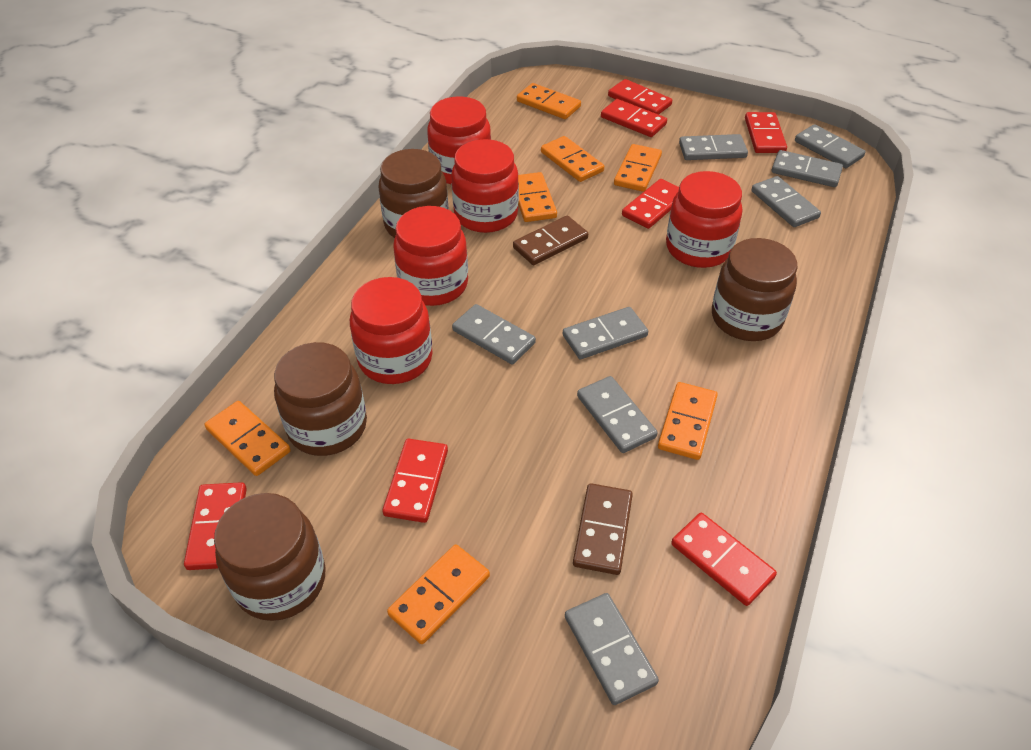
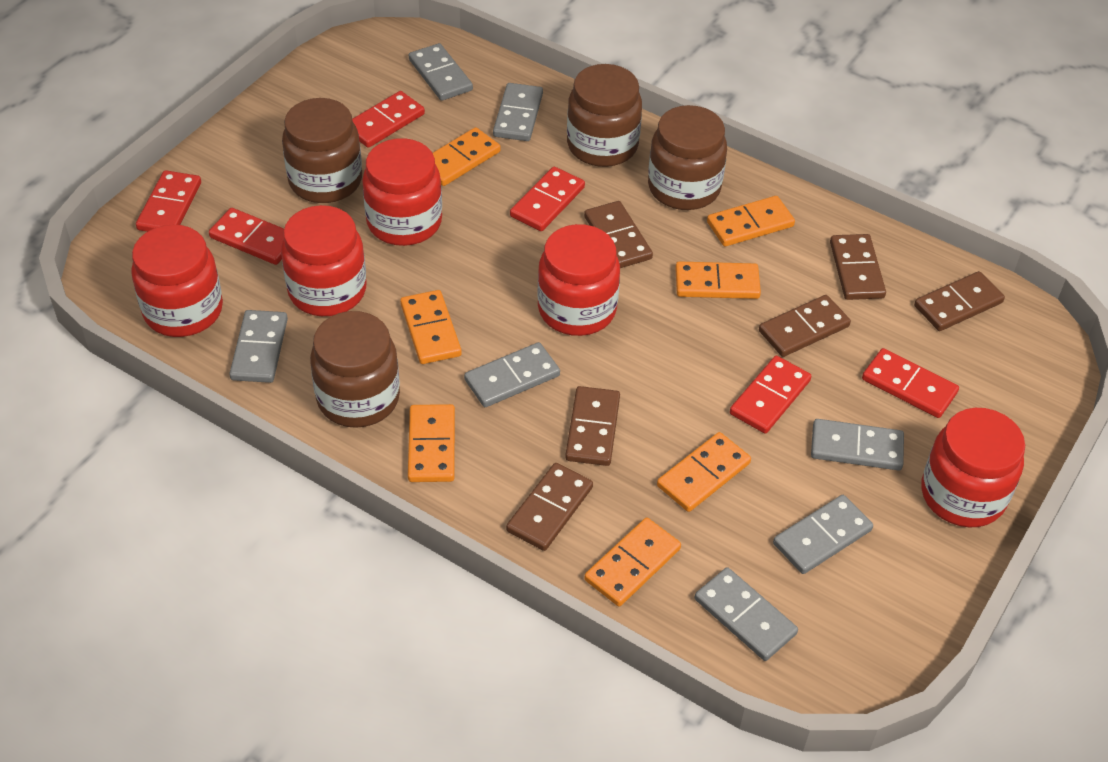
brown domino: [513,216,588,265] [573,483,633,575] = 2 -> [506,463,593,551] [565,386,620,466] [584,201,653,268] [759,295,851,357] [830,234,886,300] [914,271,1005,331] = 6
grey domino: [452,304,536,364] [563,307,648,359] [565,593,659,705] [577,376,658,453] [679,134,748,160] [751,176,821,227] [772,150,843,187] [795,124,866,168] = 8 -> [229,310,288,383] [409,43,473,101] [464,342,560,407] [493,83,543,141] [695,567,798,661] [773,495,873,574] [811,419,904,471] = 7
red domino: [184,482,247,570] [382,439,448,523] [601,99,667,137] [608,79,672,115] [622,179,679,229] [671,513,777,606] [745,112,787,153] = 7 -> [136,170,201,232] [209,208,284,265] [352,91,425,148] [510,167,585,231] [730,356,811,434] [862,348,959,418] = 6

